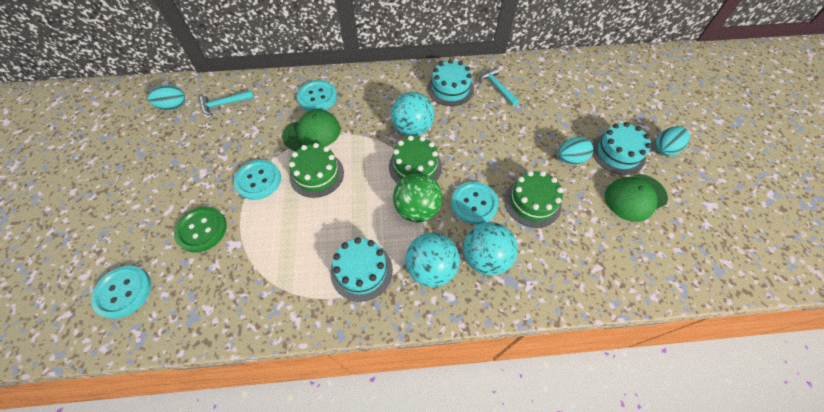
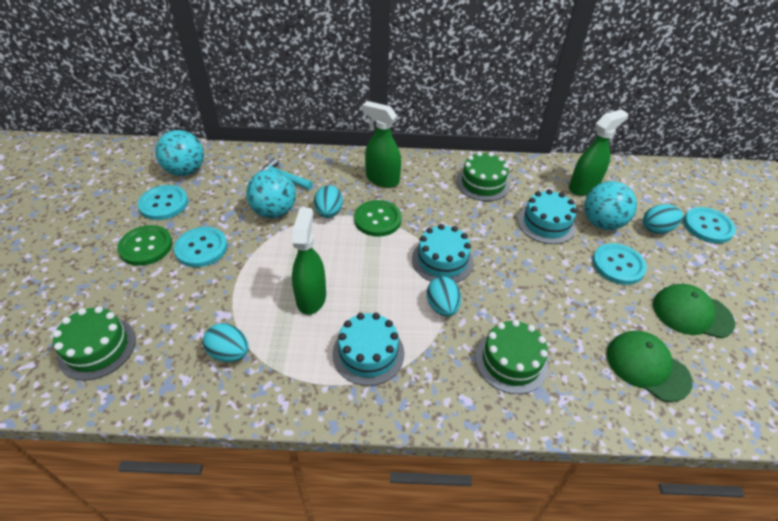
green ball: [393,173,442,222] = 1 -> none = 0
green button: [174,207,227,252] = 1 -> [117,225,173,266] [354,200,402,237] = 2
green spray bottle: none = 0 -> [292,207,326,315] [362,101,401,188] [569,109,628,196] = 3
turquoise egg: [148,85,185,110] [558,137,593,164] [655,126,690,156] = 3 -> [203,323,249,362] [314,185,343,218] [427,277,461,317] [643,204,683,234] = 4
turquoise hammer: [199,90,254,116] [479,67,519,106] = 2 -> [261,158,313,190] = 1

